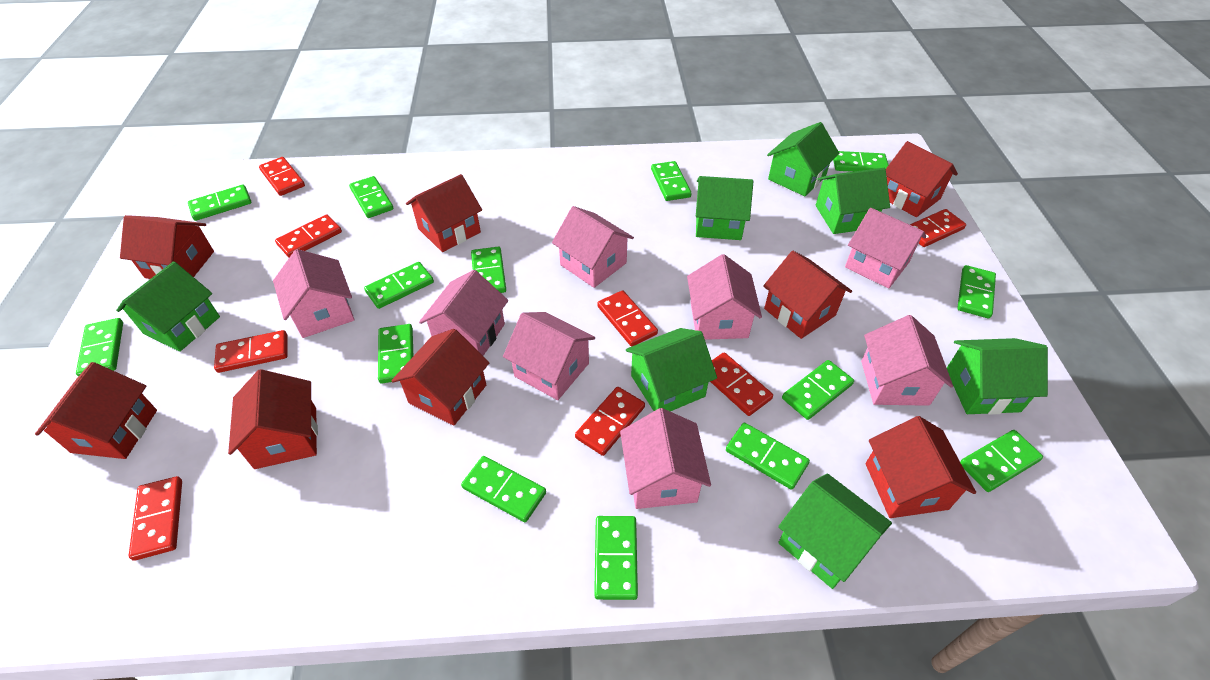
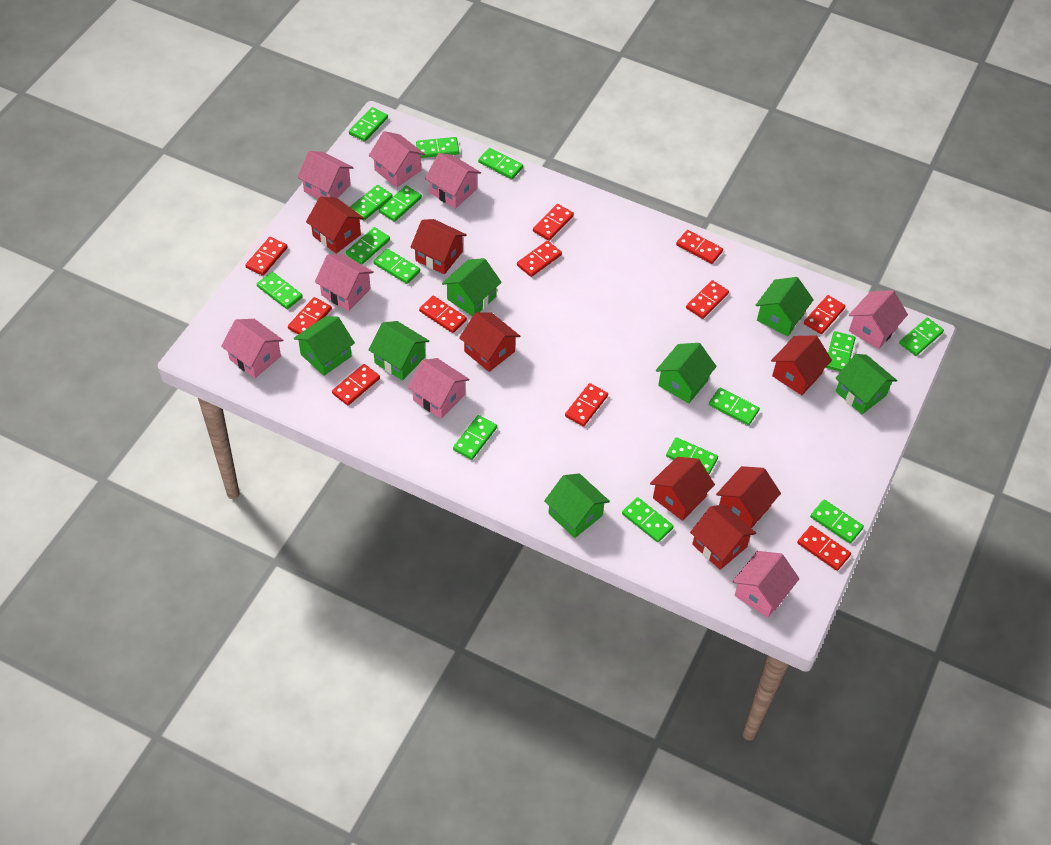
green domino: [76,318,123,376] [188,185,251,221] [349,176,393,218] [364,262,434,309] [378,324,413,384] [461,456,546,522] [471,247,506,293] [594,516,638,600] [651,161,691,201] [726,423,810,490] [782,360,854,420] [833,151,888,172] [957,265,996,318] [960,430,1043,492] = 14 -> [257,272,303,309] [346,227,390,265] [349,107,388,142] [350,185,393,221] [374,249,420,284] [379,186,422,222] [416,137,459,158] [453,415,497,460] [478,148,523,179] [622,497,674,542] [666,437,718,474] [709,388,760,426] [810,500,864,544] [826,331,855,372] [899,318,944,356] = 15
red domino: [128,476,182,561] [214,330,287,373] [259,157,305,196] [275,214,342,257] [575,387,645,456] [597,290,658,347] [710,352,773,416] [910,209,966,247] = 8 -> [245,237,287,276] [288,297,332,335] [332,364,380,405] [419,296,467,333] [517,241,562,277] [533,204,574,241] [565,383,608,427] [676,230,723,264] [686,280,729,319] [797,526,851,571] [804,295,846,334] = 11
red house: [35,362,157,459] [120,215,214,279] [228,369,318,469] [391,329,489,426] [406,174,482,252] [763,251,852,339] [865,416,976,518] [886,141,958,217] = 8 -> [306,196,364,254] [410,219,467,274] [459,312,520,372] [650,457,715,521] [690,504,756,570] [716,466,781,528] [771,335,832,395] = 7

